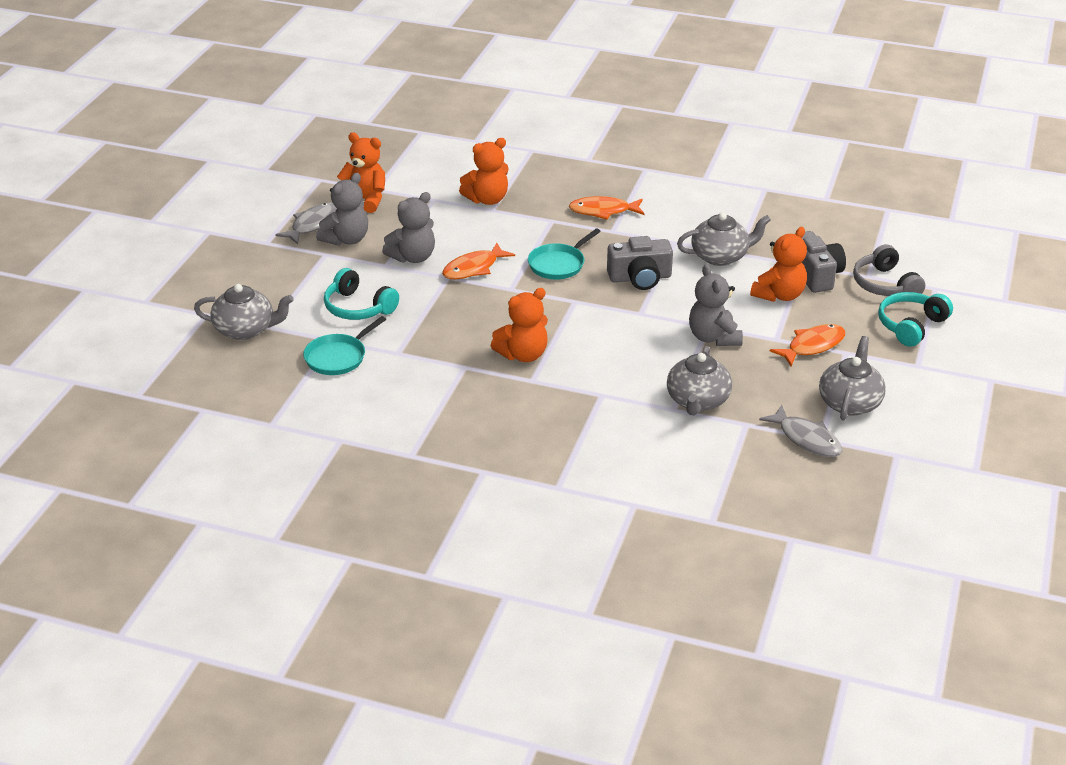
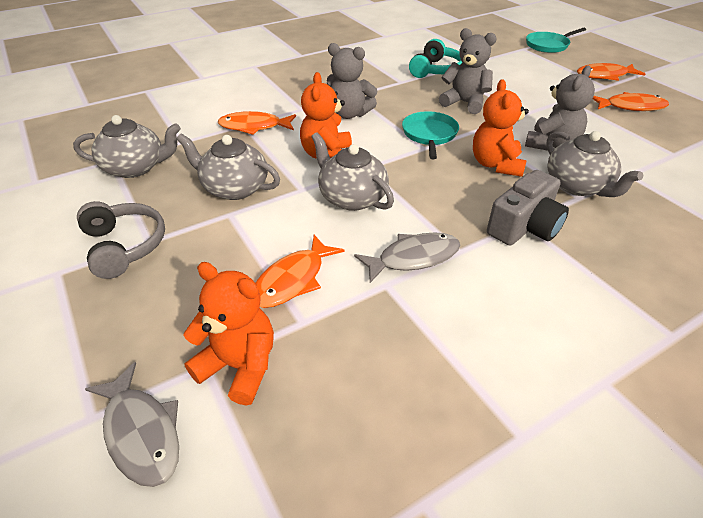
grey camera: [607,236,673,290] [795,231,846,293] = 2 -> [487,170,569,246] = 1
orange fish: [442,242,515,279] [569,196,644,220] [770,324,845,366] = 3 -> [218,111,296,135] [255,235,345,308] [577,63,646,81] [593,92,669,111] = 4
orange teddy bear: [337,132,385,213] [459,138,509,205] [491,288,548,362] [750,227,807,302] = 4 -> [183,262,274,405] [300,72,352,159] [473,79,529,177] = 3
turquoise headphones: [324,268,399,320] [878,292,953,347] = 2 -> [409,39,463,78] = 1

